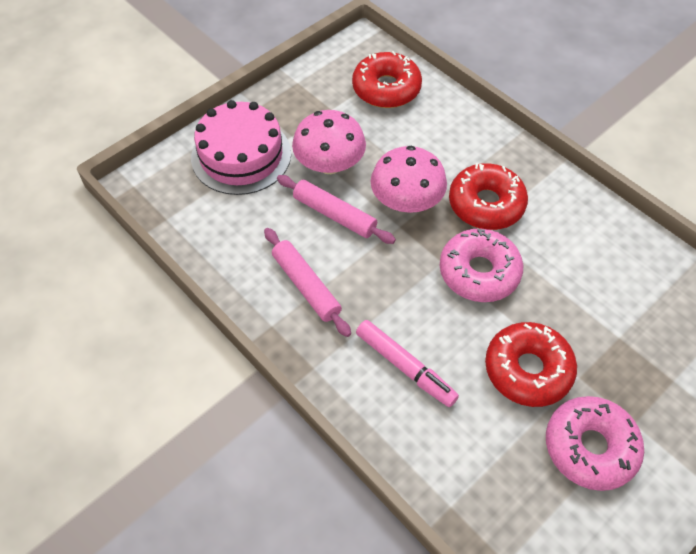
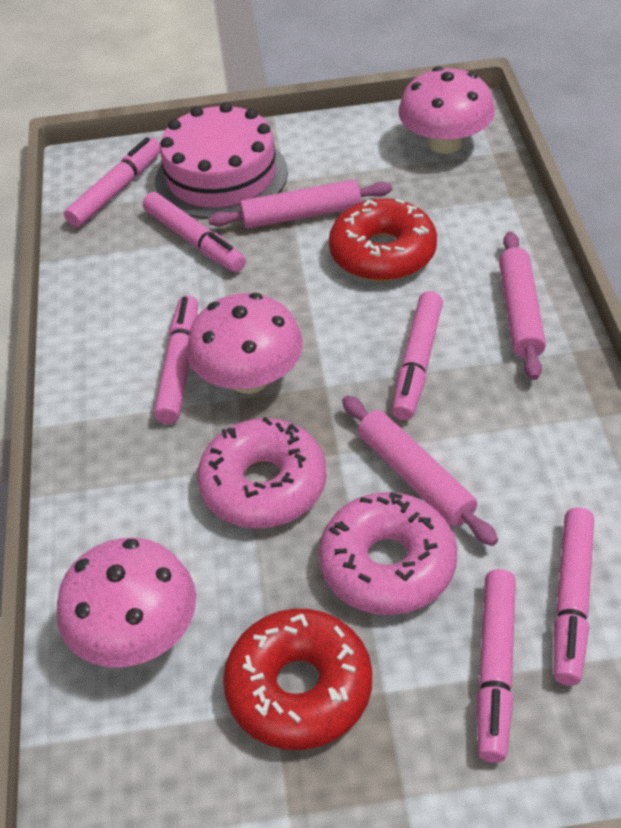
pink marker: [356,320,459,407] = 1 -> [64,137,160,228] [143,192,246,272] [154,295,198,424] [392,291,443,420] [477,569,516,763] [554,508,594,686] = 6
pink mushroom: [292,110,366,174] [371,146,447,213] = 2 -> [57,538,196,667] [187,293,303,394] [398,67,495,154] = 3
pink rolling pin: [264,228,351,337] [277,175,396,244] = 2 -> [208,180,392,229] [342,396,498,546] [499,232,546,380] = 3
red donut: [352,51,422,108] [449,163,528,230] [485,322,577,407] = 3 -> [223,609,372,750] [329,198,437,281] = 2

